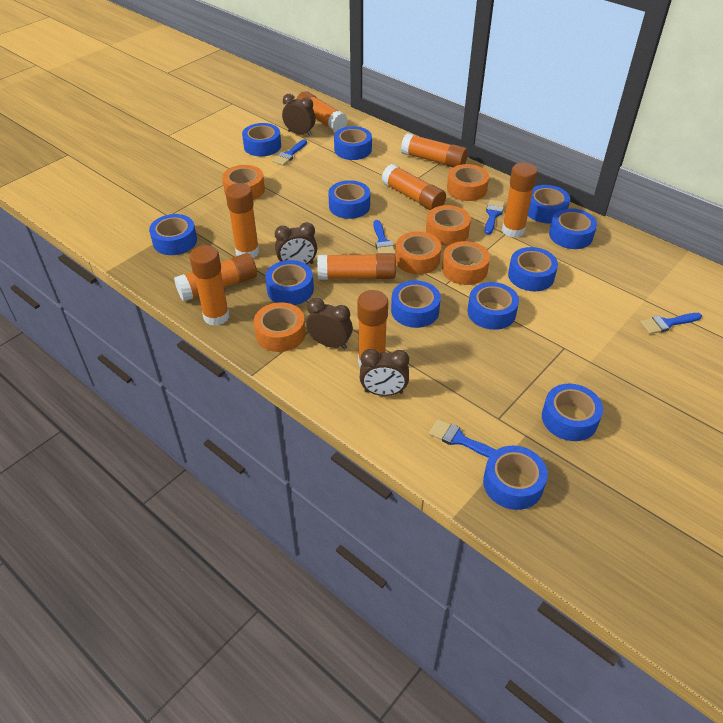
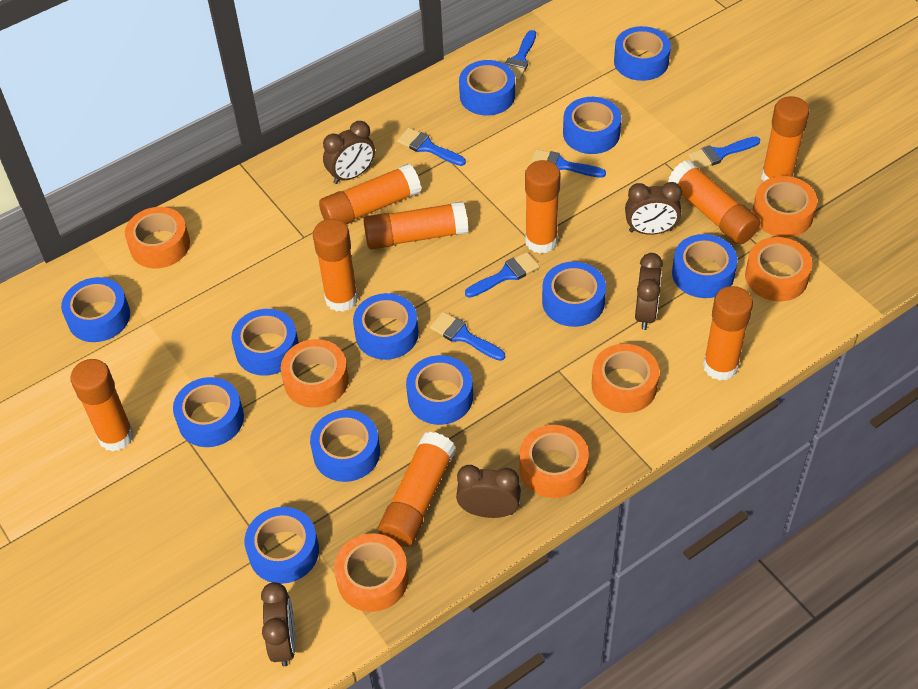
blue brush: [272,139,307,166] [373,220,396,254] [429,419,496,458] [485,199,505,235] [640,313,702,334] = 5 -> [397,128,466,166] [430,312,505,361] [465,252,540,298] [505,30,536,80] [530,149,606,178] [688,136,760,169] = 6
brown clock: [275,222,317,264] [282,94,316,136] [306,298,353,349] [360,349,409,396] = 4 -> [261,582,296,667] [323,121,375,184] [456,465,521,518] [625,182,682,235] [635,253,663,330] = 5
orange tape: [222,165,265,200] [254,302,306,352] [395,232,441,274] [426,205,471,246] [442,241,490,285] [447,164,489,201] = 6 -> [125,207,190,268] [281,339,349,408] [334,533,409,612] [520,425,589,498] [592,344,659,413] [745,237,812,301] [752,176,817,238] = 7

